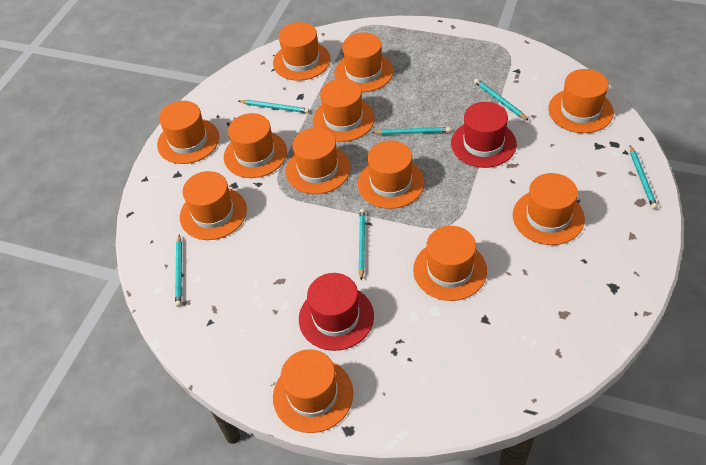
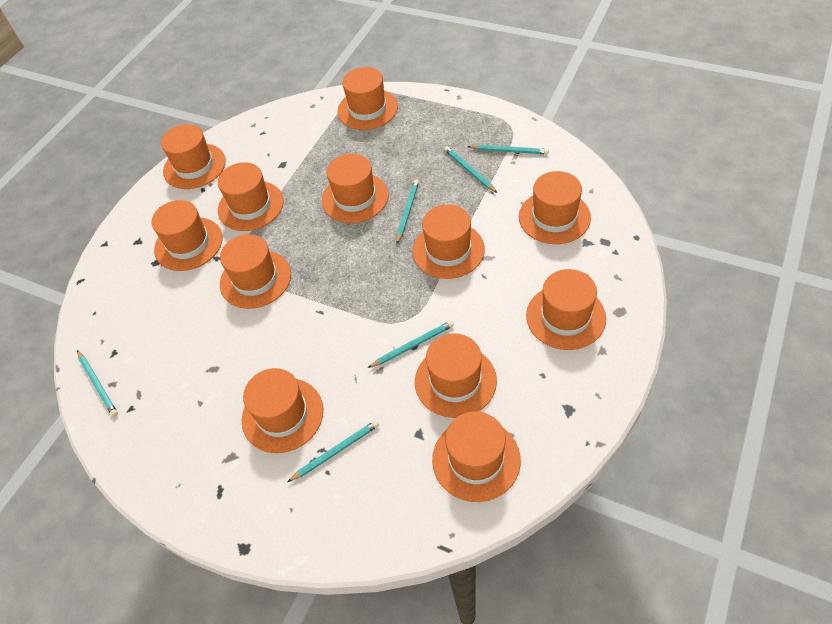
red hat: [299,273,374,351] [451,102,517,168] = 2 -> none = 0

